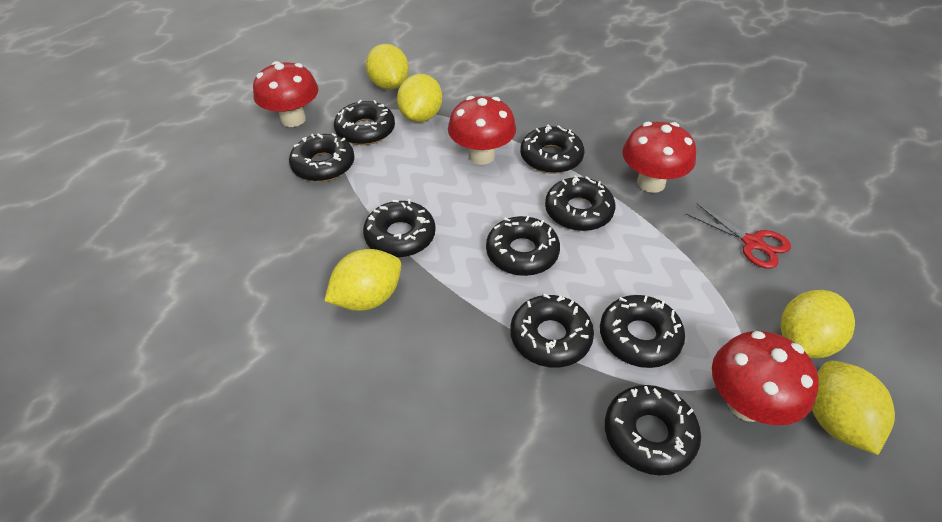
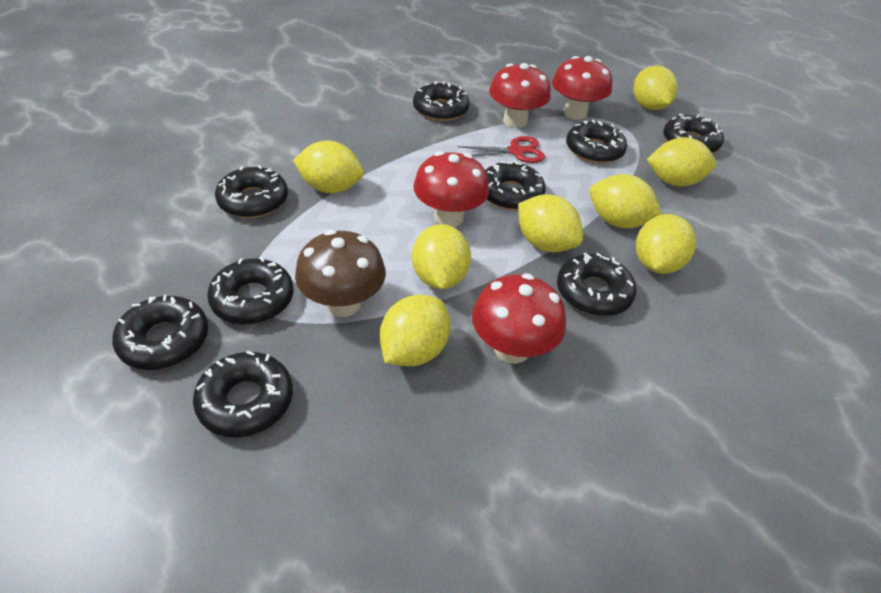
brown mushroom: none = 0 -> [295,230,386,317] = 1
yellow lemon: [324,249,401,311] [366,44,409,90] [397,74,442,122] [781,290,855,358] [812,361,895,455] = 5 -> [293,141,364,193] [380,295,450,366] [412,224,471,289] [518,194,583,252] [590,174,662,228] [633,65,678,110] [636,214,696,274] [647,137,716,186] = 8

